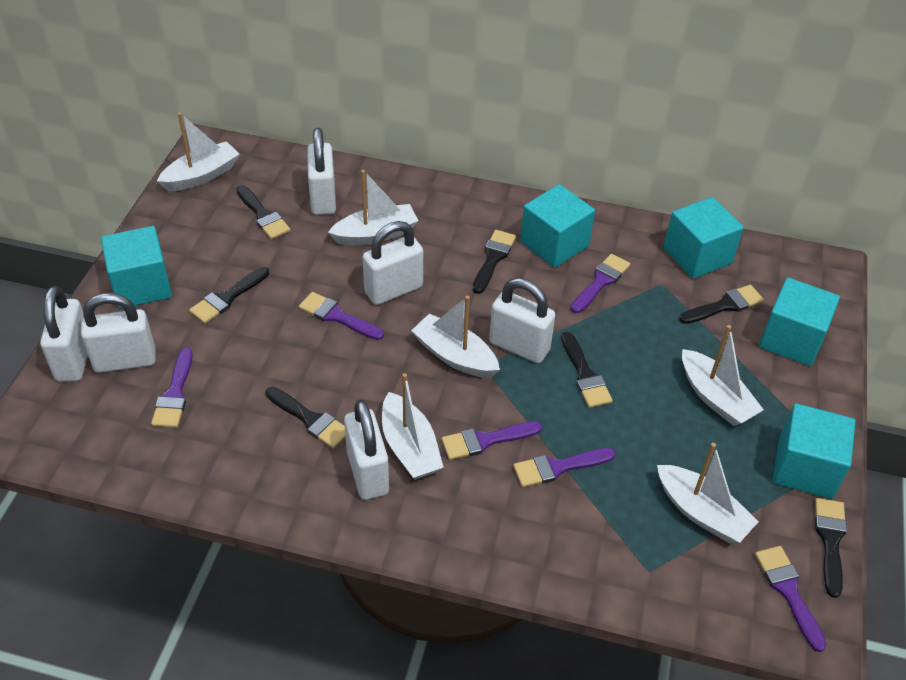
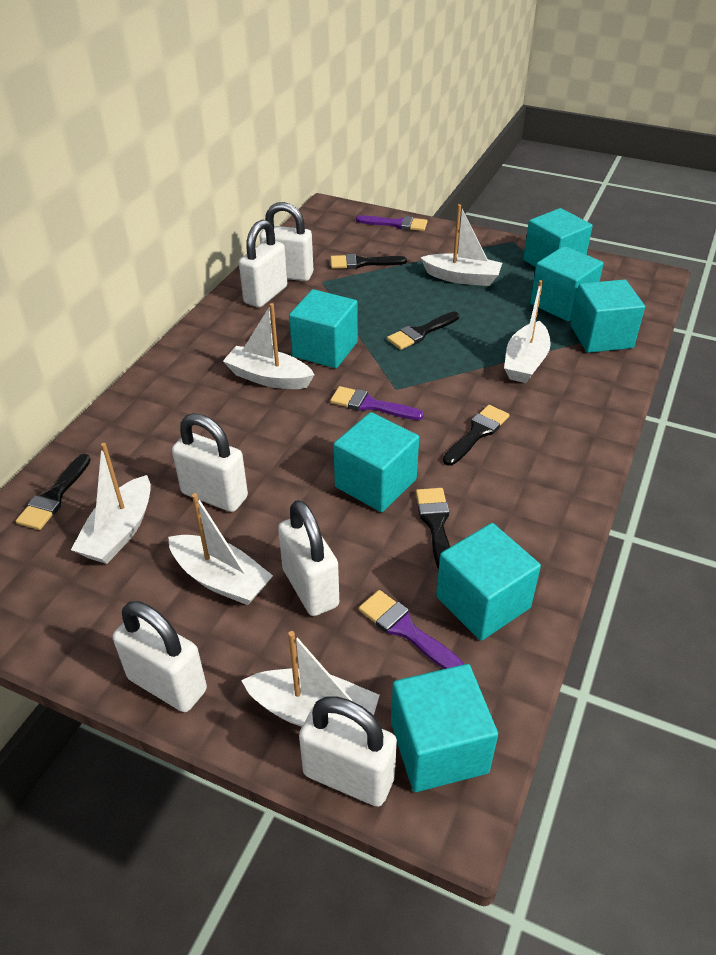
black brush: [189,267,269,324] [236,185,290,239] [266,387,345,449] [473,230,516,294] [561,332,613,408] [679,285,764,324] [815,498,847,598] = 7 -> [16,454,91,530] [330,254,407,269] [387,312,459,350] [416,488,450,569] [443,405,509,466] = 5
purple brush: [151,348,193,428] [299,292,384,340] [442,421,543,460] [513,448,616,487] [571,254,630,313] [755,546,826,652] = 6 -> [330,386,424,420] [356,215,428,231] [359,590,464,669] = 3
turquoise cube: [101,226,172,309] [520,184,595,268] [664,197,744,279] [759,277,840,366] [773,403,856,499] = 5 -> [289,289,358,368] [333,412,419,512] [391,664,498,792] [436,523,541,641] [523,208,593,267] [530,246,604,321] [570,279,645,353] = 7

